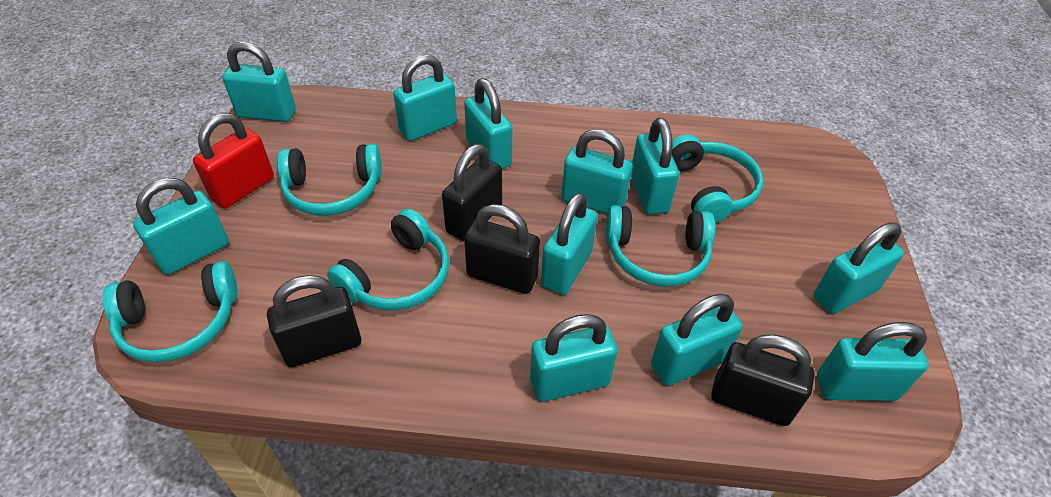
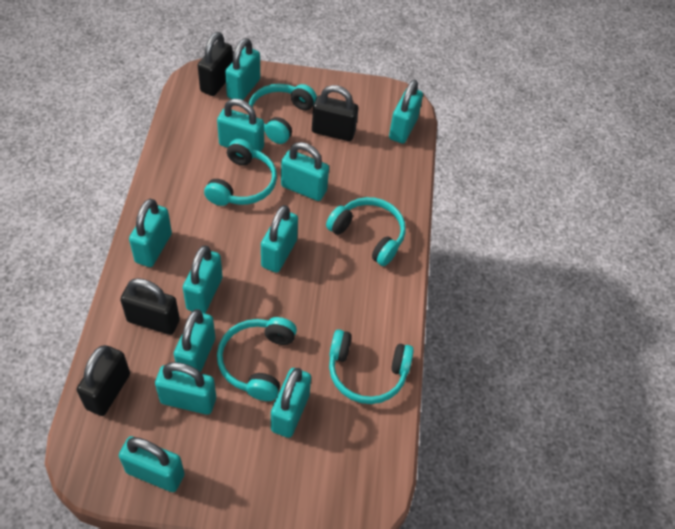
red padlock: [193,113,274,209] = 1 -> none = 0

